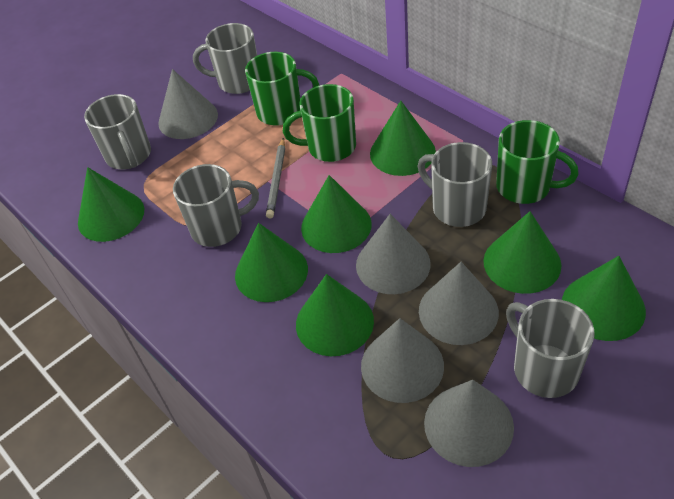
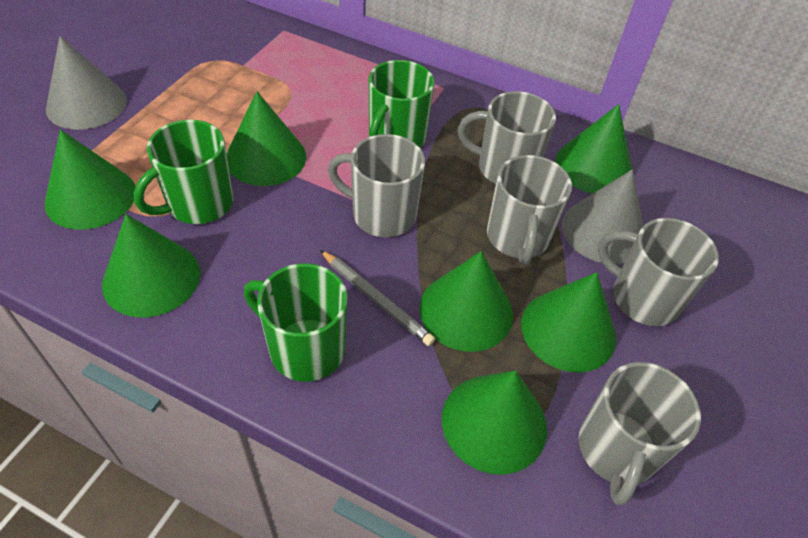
grey cone: [158,69,218,139] [356,214,431,294] [361,318,444,403] [419,262,499,345] [424,380,514,467] = 5 -> [46,36,127,130] [562,170,643,264] = 2

